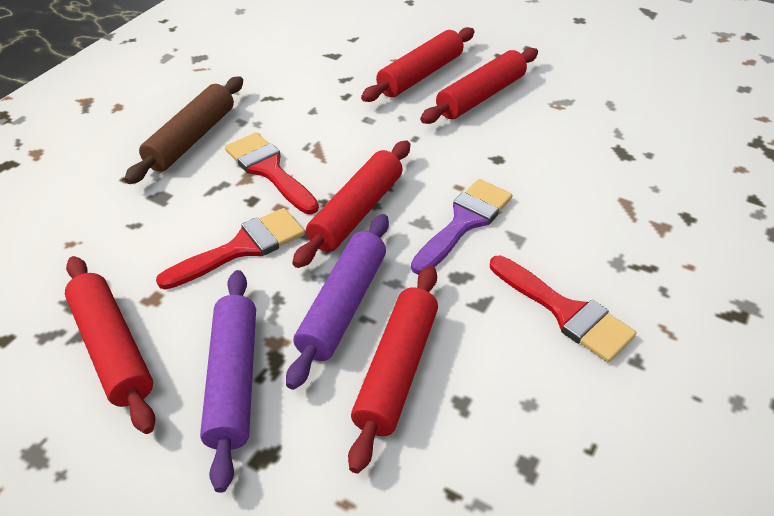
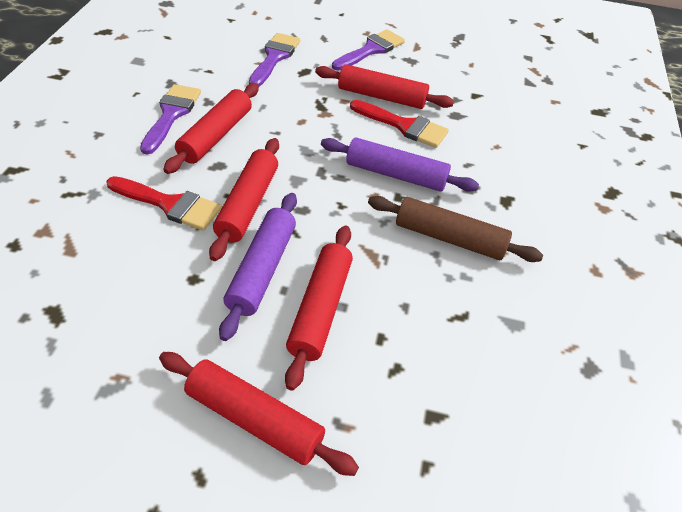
purple brush: [411,179,513,275] = 1 -> [140,84,201,155] [249,33,300,87] [332,29,405,70] = 3
red brush: [156,208,305,290] [225,133,319,214] [490,256,637,362] = 3 -> [107,176,222,231] [350,100,449,148] = 2

